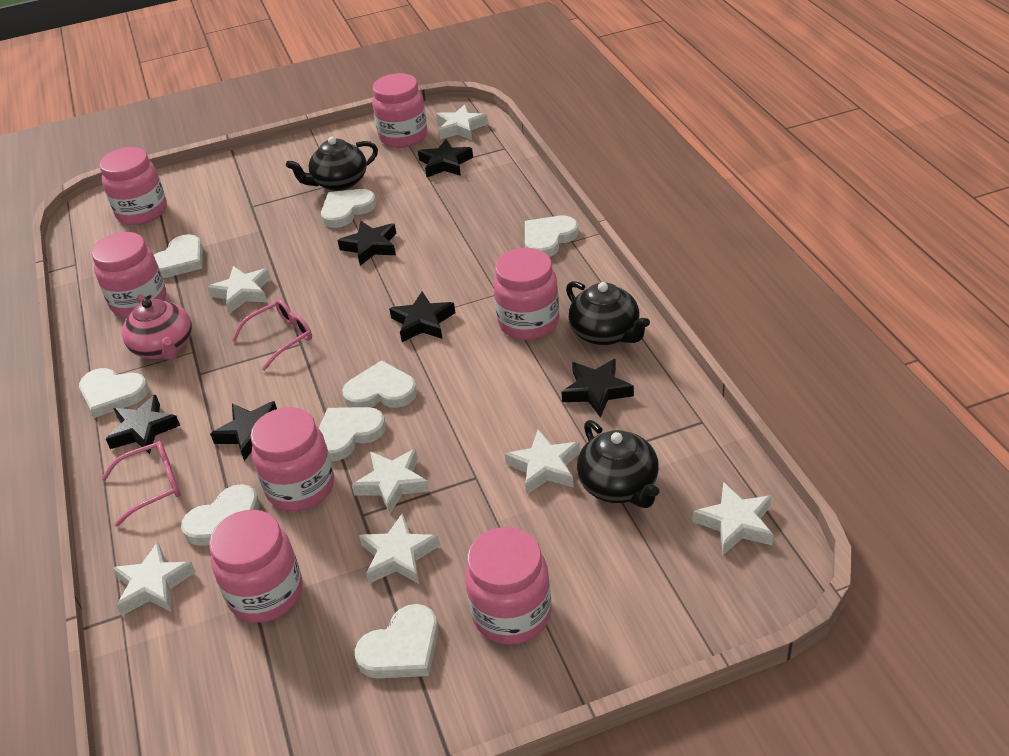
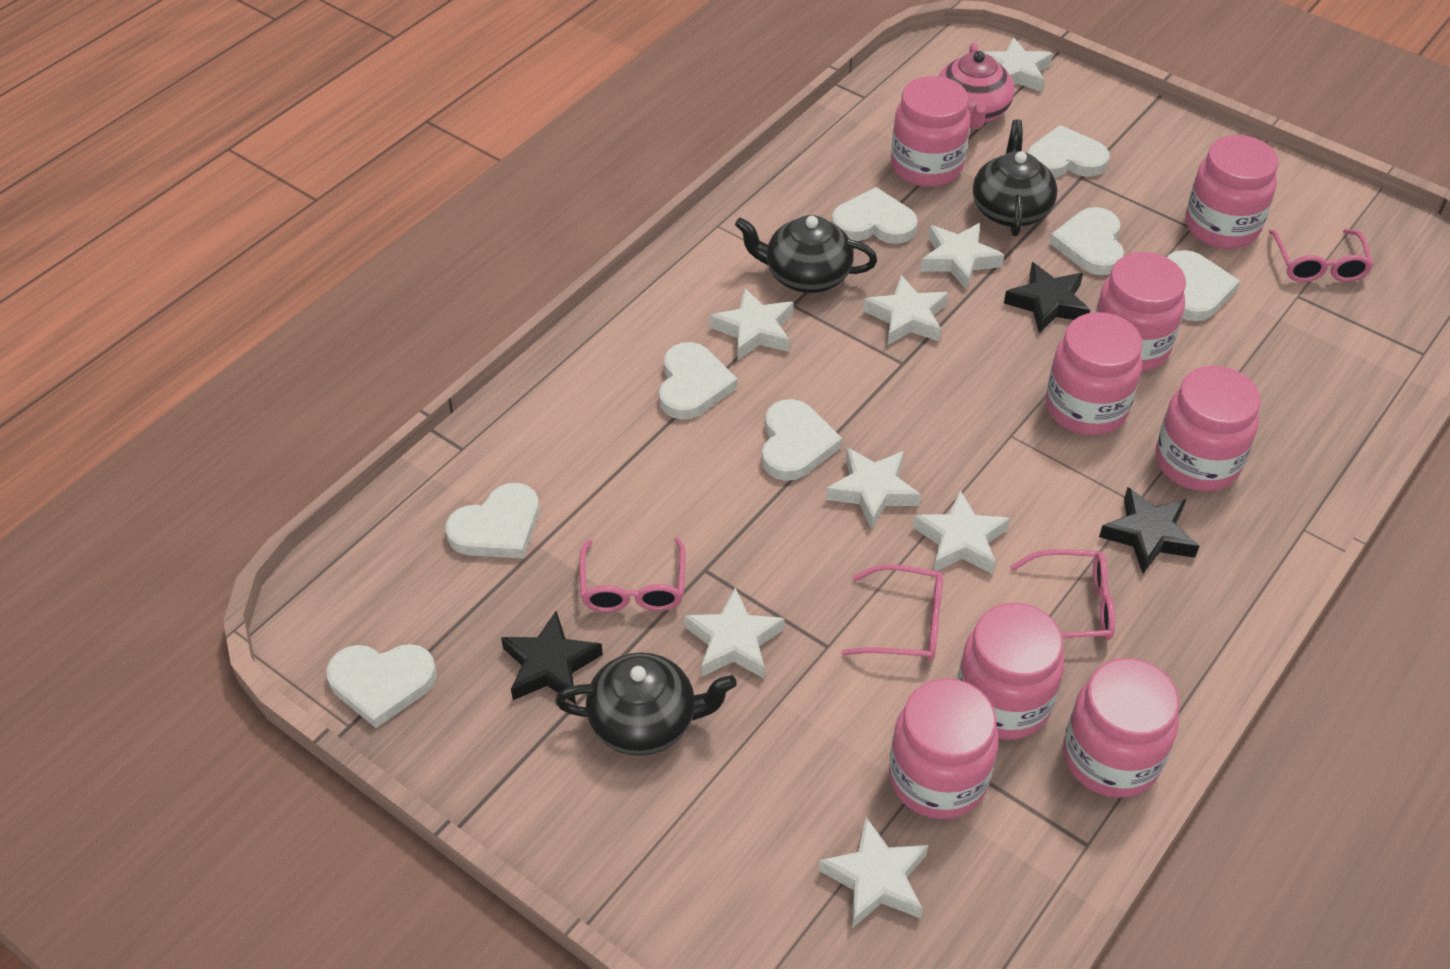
black star: [106,395,180,454] [210,401,277,461] [338,221,397,266] [389,291,455,342] [418,139,473,177] [561,359,634,417] = 6 -> [501,611,603,704] [1004,262,1090,333] [1099,487,1199,574] = 3
pink glasses: [101,441,180,527] [231,299,312,371] = 2 -> [579,538,686,612] [841,564,943,661] [1010,549,1115,640] [1268,229,1374,282] = 4
pink jar: [91,232,166,318] [99,147,167,225] [209,510,303,623] [250,407,334,511] [372,73,427,148] [465,527,552,645] [493,248,560,340] = 7 -> [889,678,999,819] [891,76,970,187] [958,603,1064,740] [1046,312,1143,435] [1063,658,1180,798] [1095,252,1186,372] [1156,366,1261,491] [1185,135,1279,249] = 8
white star: [113,542,196,616] [207,266,271,314] [352,449,430,514] [359,513,440,584] [436,104,488,140] [505,429,580,495] [693,482,774,555] = 7 -> [684,588,785,678] [710,288,793,361] [818,817,928,928] [826,448,921,530] [863,275,948,346] [913,490,1010,574] [920,223,1004,290] [983,37,1053,92] = 8

